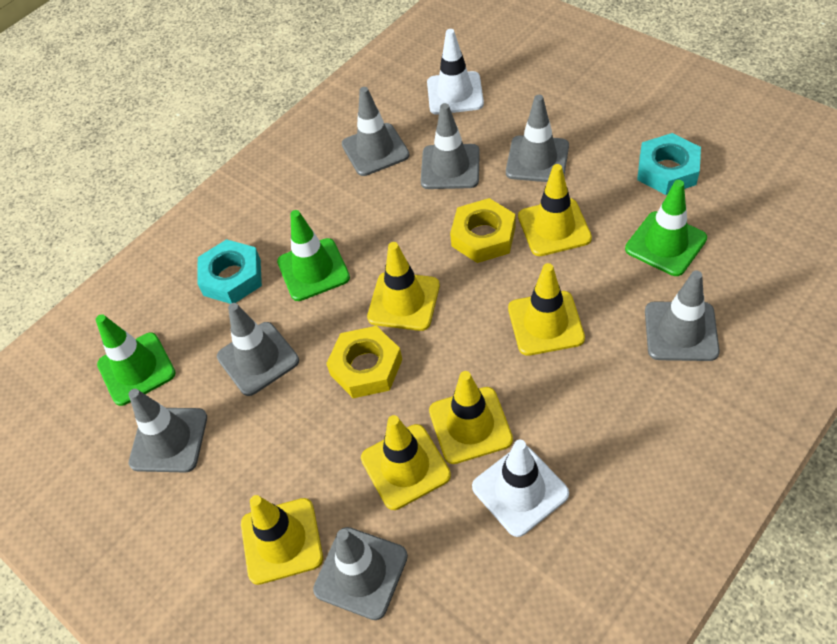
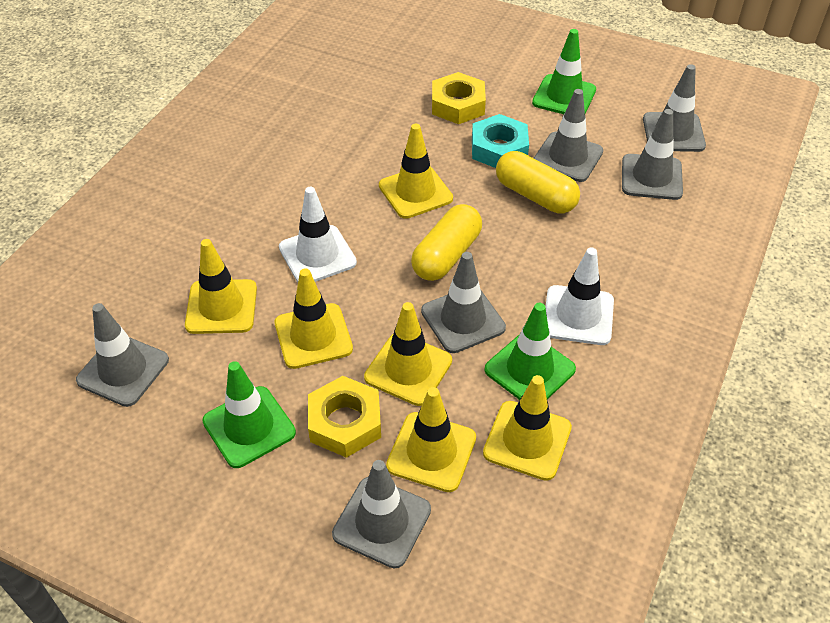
grey traffic cone: [129,389,207,472] [217,303,299,396] [313,527,408,620] [342,87,410,176] [421,103,480,189] [506,95,569,182] [645,270,720,361] = 7 -> [76,303,169,407] [332,460,431,568] [421,252,506,353] [534,89,603,182] [622,109,683,200] [643,64,706,152] = 6
turquoise nut: [197,239,262,304] [637,133,701,195] = 2 -> [472,114,529,168] = 1
yellow capsule: none = 0 -> [411,204,482,281] [496,151,580,214] = 2

